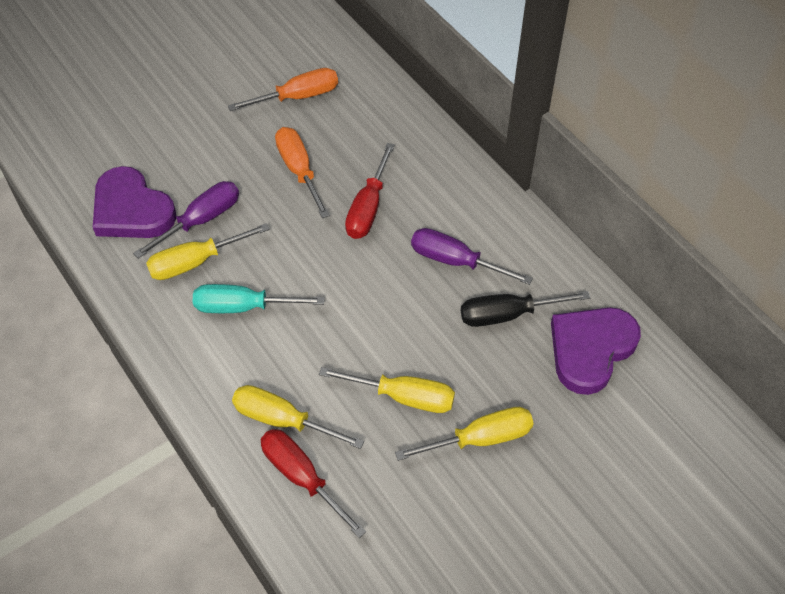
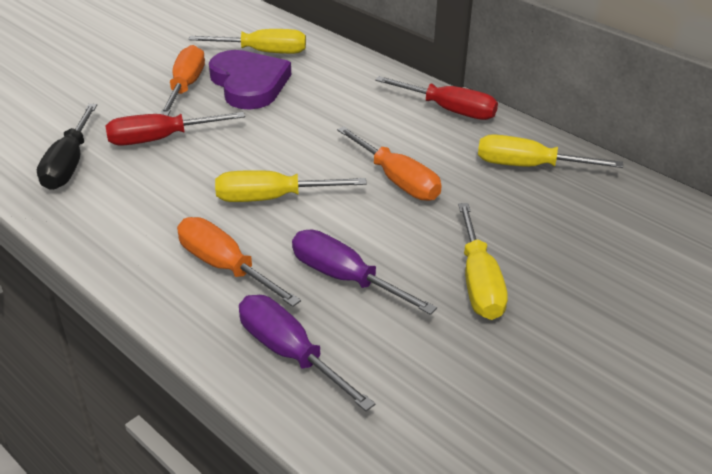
orange screwdriver: [228,68,338,111] [275,127,330,218] = 2 -> [160,45,205,116] [177,217,301,307] [337,126,442,201] = 3
purple heart: [93,166,176,238] [551,307,641,395] = 2 -> [209,50,291,110] = 1
turquoise screwdriver: [193,284,324,313] = 1 -> none = 0

